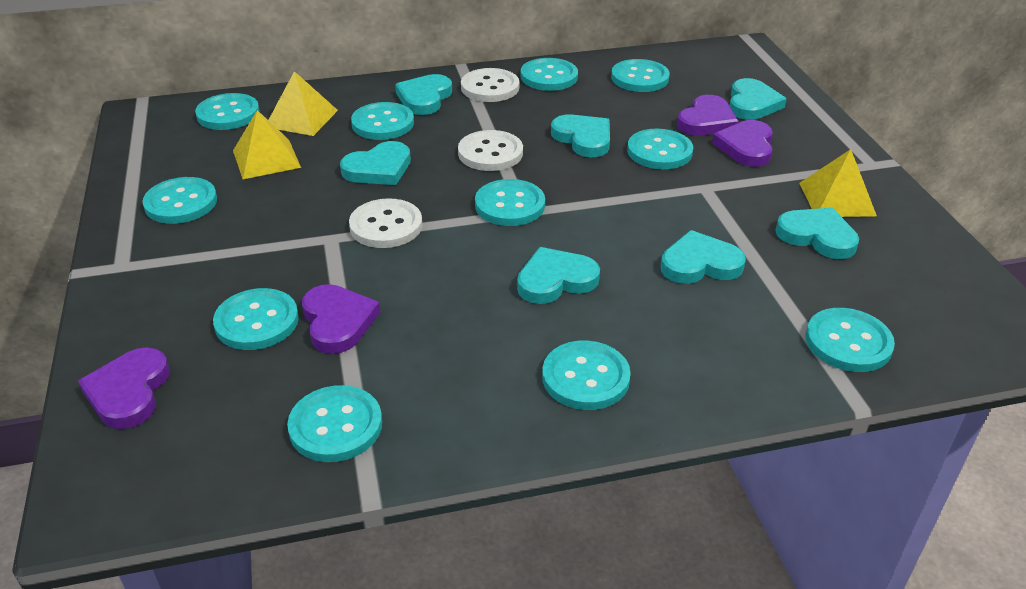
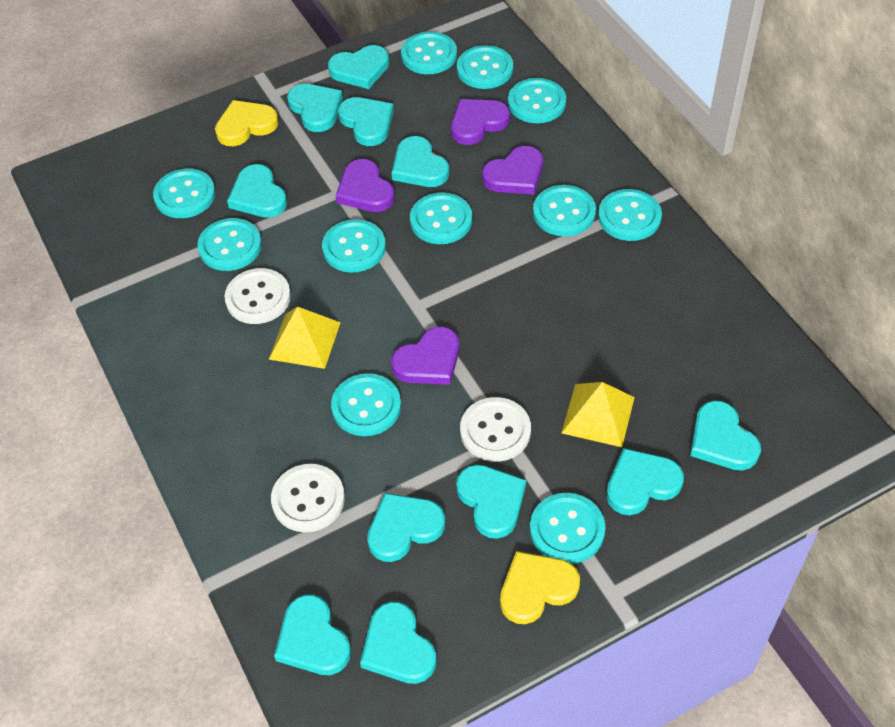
turquoise heart: [340,141,411,185] [395,74,452,115] [517,247,600,304] [551,114,610,157] [661,230,746,284] [729,78,787,120] [775,208,859,259] = 7 -> [227,164,287,218] [274,594,351,675] [287,84,343,132] [328,45,389,89] [338,97,394,146] [360,601,437,684] [367,493,445,562] [392,136,449,187] [456,465,526,539] [606,448,684,515] [690,401,761,470] = 11
yellow heart: none = 0 -> [215,100,279,146] [500,551,580,624] = 2
yellow pyramid: [233,110,301,179] [268,71,338,136] [799,149,877,217] = 3 -> [269,306,341,369] [561,382,635,447] = 2

